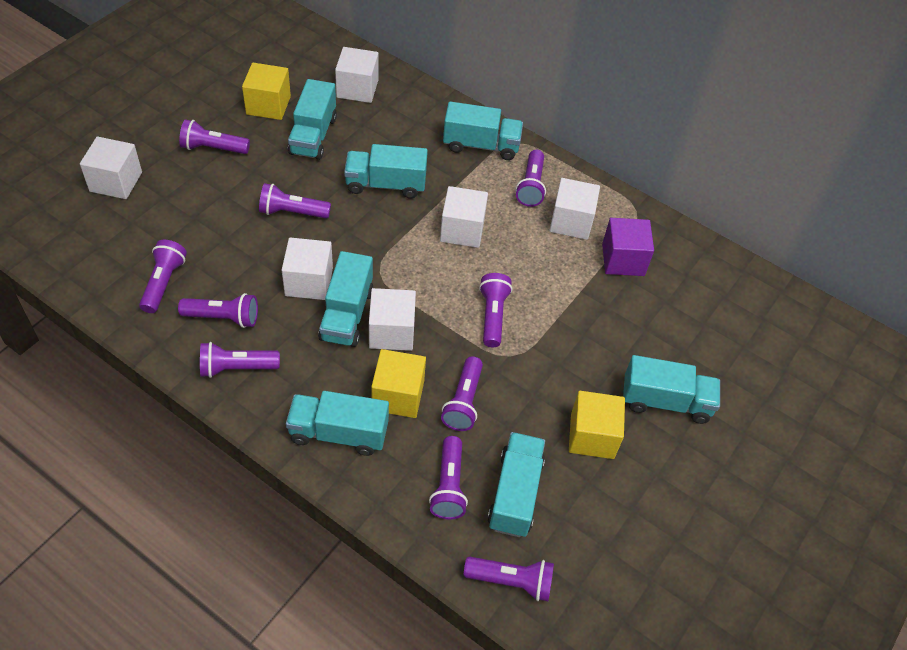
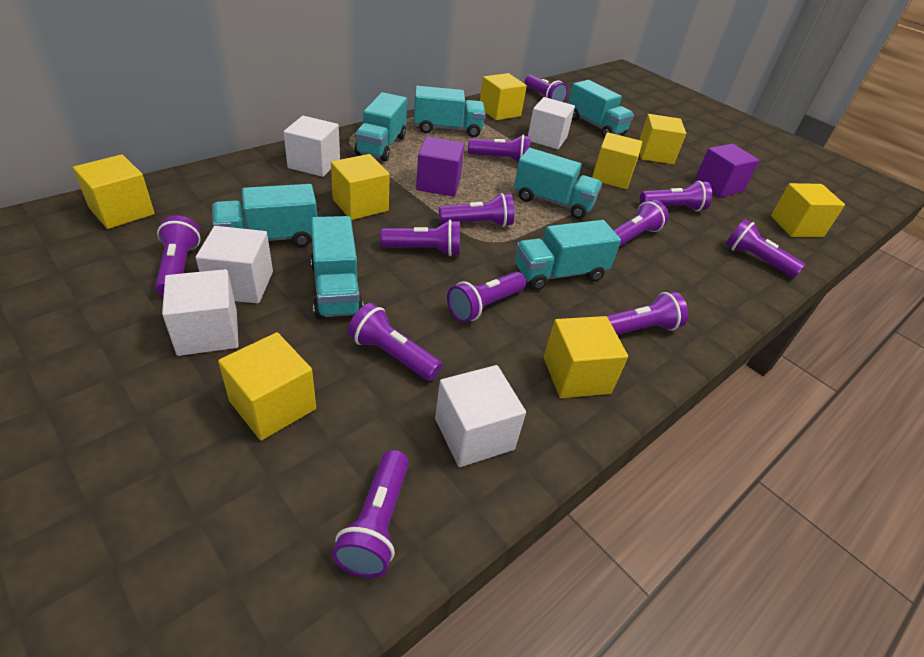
purple cube: [602,218,654,276] = 1 -> [416,136,465,197] [695,144,760,197] = 2
purple flashlight: [139,240,187,313] [178,293,258,328] [179,119,250,154] [200,342,280,378] [259,183,331,218] [429,436,468,520] [441,356,483,431] [464,557,554,601] [479,273,512,347] [516,150,546,207] = 10 -> [155,215,201,296] [332,450,409,578] [348,303,442,381] [381,220,460,256] [439,193,514,227] [447,272,526,322] [468,135,531,162] [525,75,568,102] [607,292,688,335] [613,200,669,247] [640,181,712,211] [726,219,805,278] = 12
white cube: [80,137,142,199] [282,238,333,300] [335,47,379,103] [369,288,416,351] [440,186,488,248] [549,178,600,240] = 6 -> [162,269,239,356] [196,226,273,304] [284,116,340,177] [435,365,526,467] [528,97,575,149] = 5
yellow cube: [242,63,291,120] [371,349,426,418] [569,391,625,459] = 3 -> [73,154,155,229] [218,332,316,440] [331,154,390,220] [480,73,527,120] [544,316,628,398] [592,132,642,189] [639,114,686,164] [771,183,845,237] = 8

